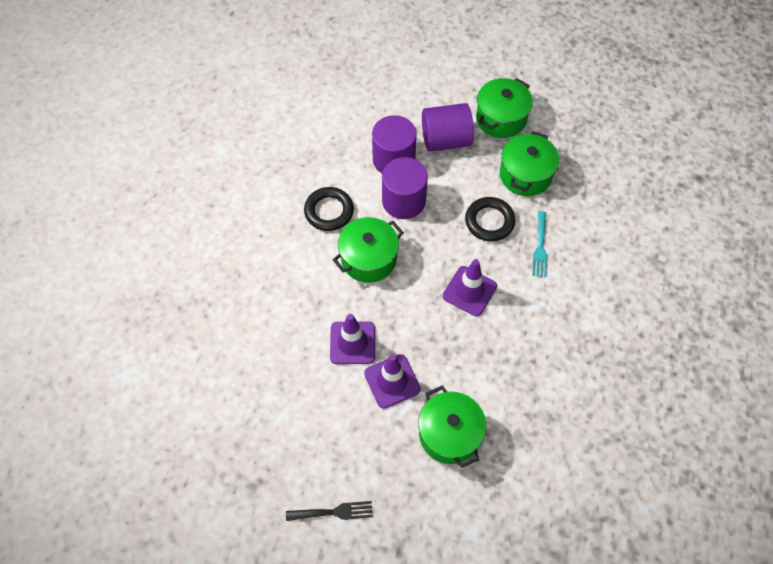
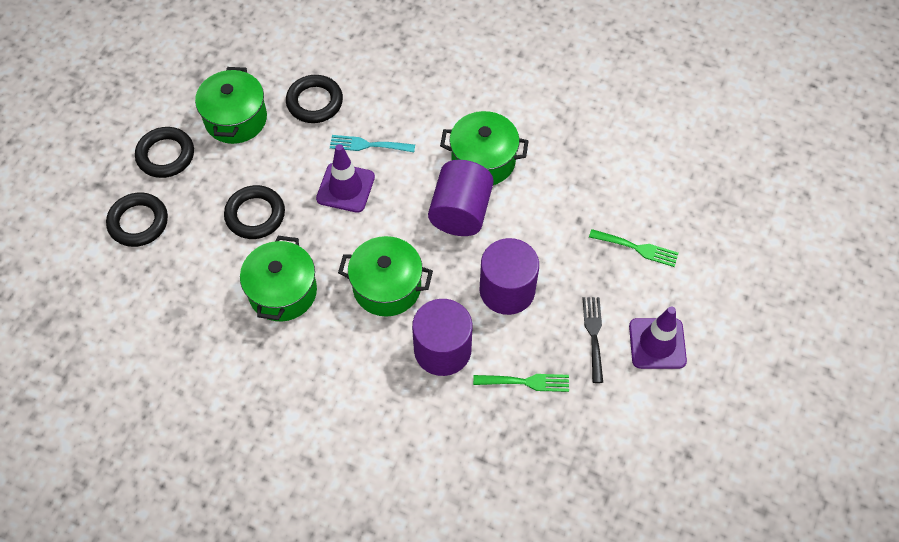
black ring: [304,187,354,231] [465,197,515,242] = 2 -> [106,192,168,247] [135,127,194,178] [224,185,285,239] [286,75,343,123] = 4
green fork: none = 0 -> [473,374,569,392] [589,229,678,267] = 2
purple traffic cone: [330,314,375,364] [364,354,421,409] [443,259,497,316] = 3 -> [316,144,375,213] [629,307,687,369] = 2

